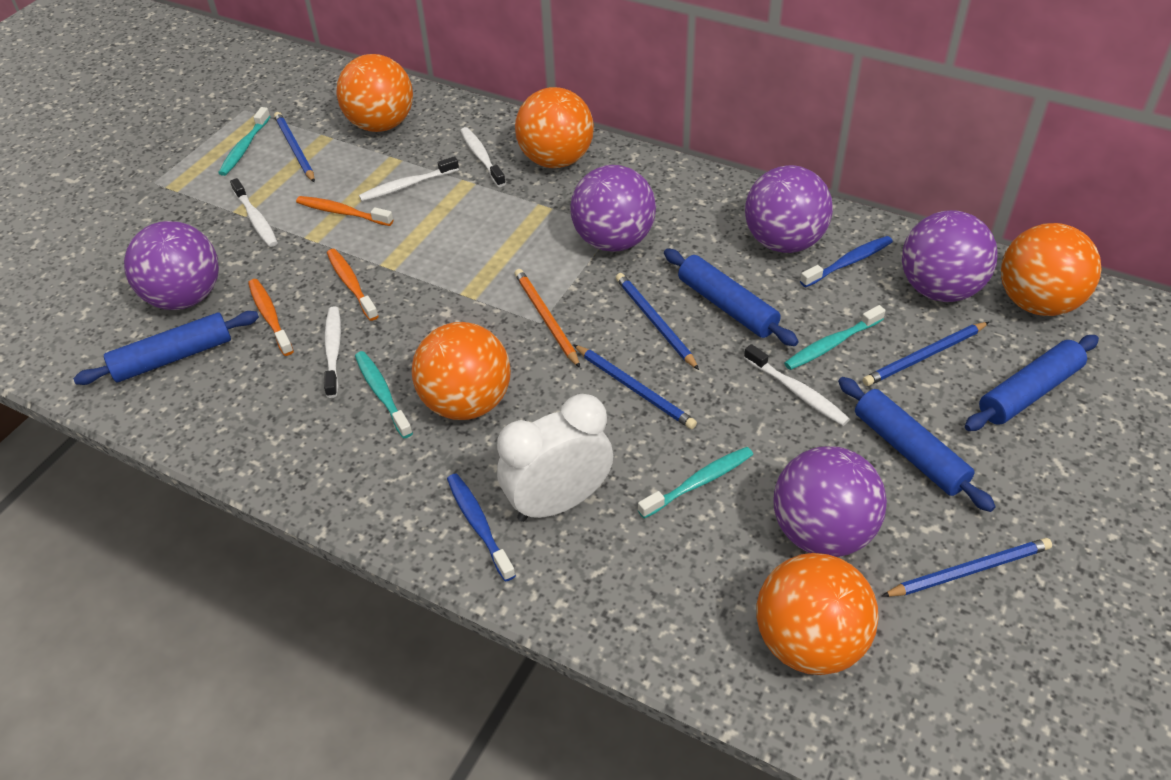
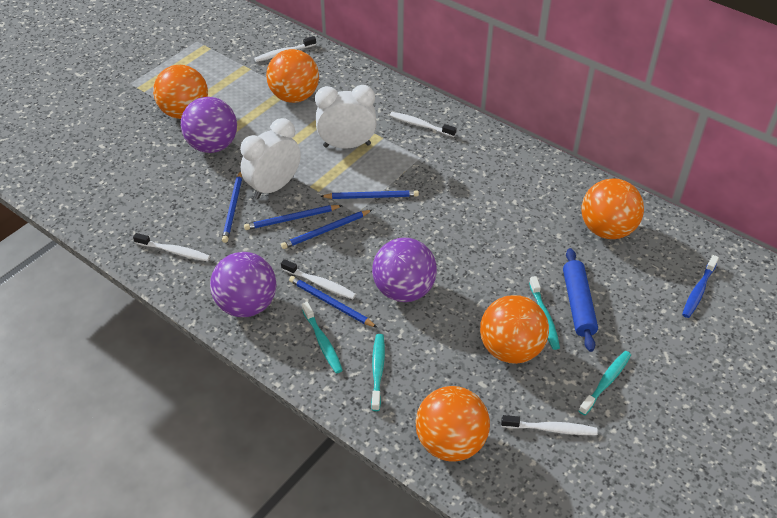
blue rolling pin: [73,311,259,385] [664,249,799,346] [838,377,996,512] [965,335,1099,431] = 4 -> [563,248,598,352] = 1
blue toothbrush: [447,473,516,582] [800,236,893,287] = 2 -> [682,255,719,318] = 1
orange pencil: [514,269,580,368] = 1 -> none = 0
orange toothbrush: [248,279,294,356] [296,196,393,226] [327,249,379,321] = 3 -> none = 0
purple ball: [124,221,219,310] [570,165,656,252] [745,165,833,253] [773,446,887,557] [902,210,998,302] = 5 -> [181,97,237,153] [210,252,276,317] [372,238,437,302] = 3
white clock: [497,394,613,522] = 1 -> [240,118,301,199] [315,85,377,149] = 2

